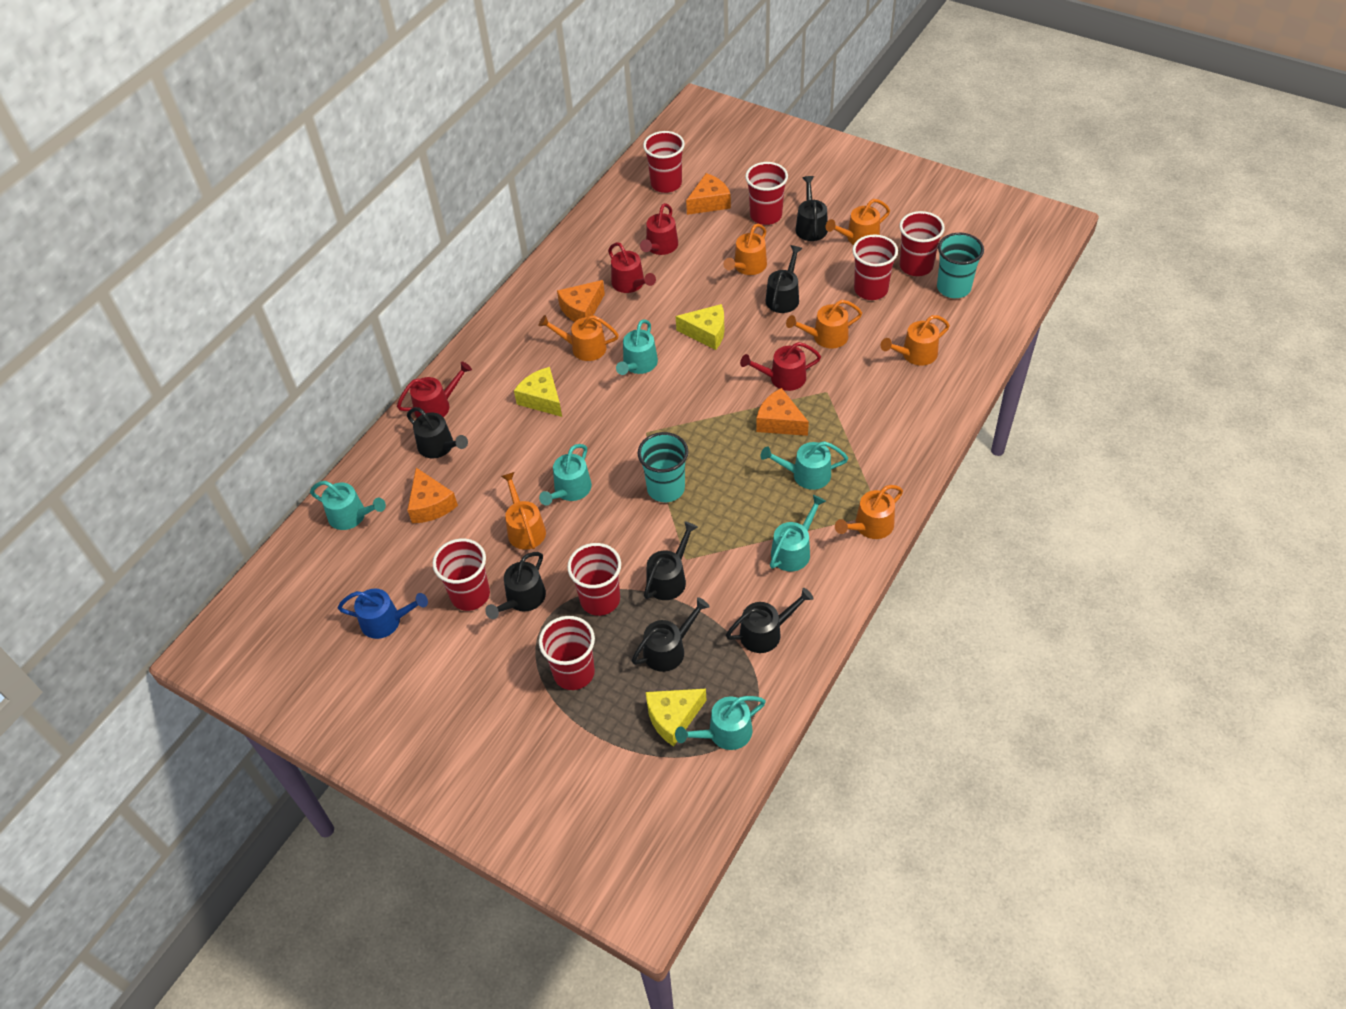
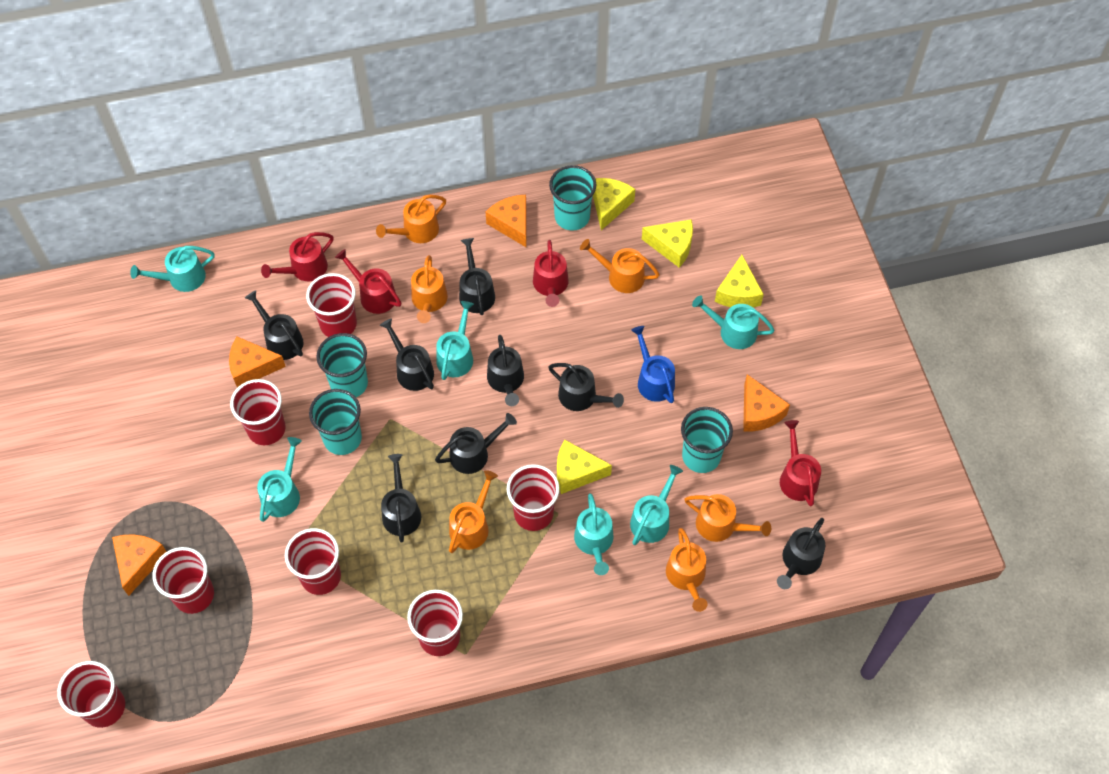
black watering can: [407,407,468,459] [485,552,546,619] [632,597,710,672] [644,521,698,600] [726,588,814,653] [766,245,803,313] [796,176,828,241] = 7 -> [245,290,304,360] [380,319,434,391] [381,454,421,543] [435,413,517,474] [459,238,495,315] [487,335,524,406] [548,363,624,411] [777,518,825,589] = 8
orange watering can: [501,472,546,550] [539,315,619,361] [724,223,767,275] [786,300,862,349] [825,199,890,245] [835,485,903,539] [881,315,950,366] = 7 -> [376,195,446,243] [411,255,448,323] [449,470,498,553] [580,239,660,293] [666,528,708,612] [684,494,771,542] = 6
turquoise cup: [638,432,688,502] [937,233,984,298] = 2 -> [309,389,362,455] [316,333,368,397] [549,165,596,231] [681,407,733,473] = 4
yellow cheese: [514,367,562,417] [646,689,707,747] [676,304,724,350] = 3 -> [557,440,612,494] [593,178,635,230] [642,219,693,268] [715,255,764,308] = 4

